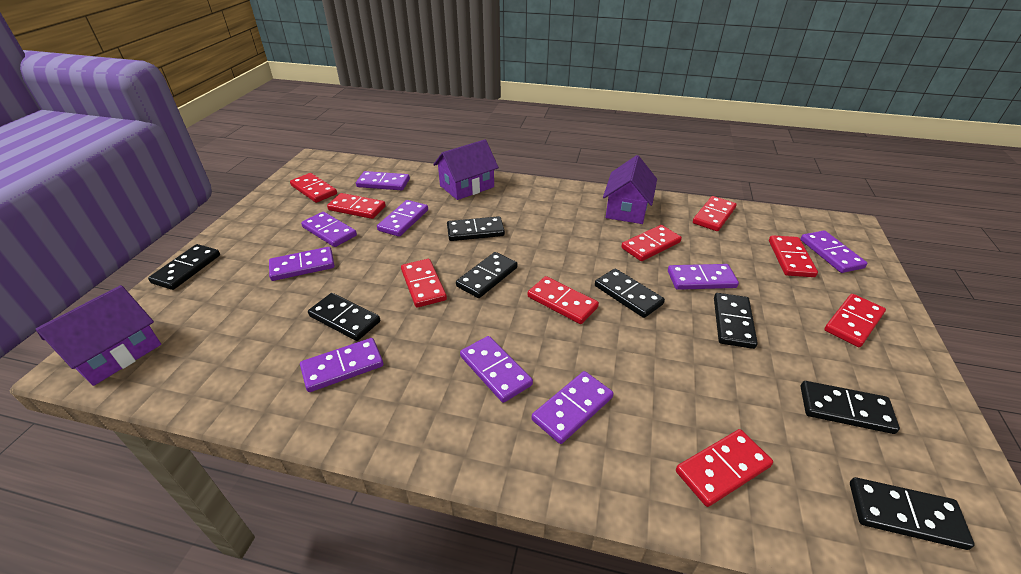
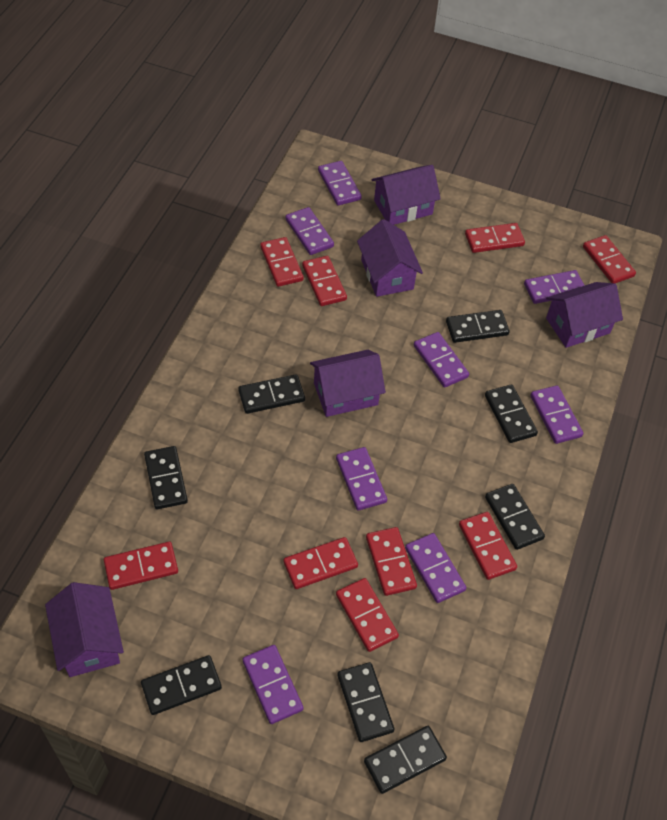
purple domino: [269,247,335,281] [300,338,383,392] [301,212,357,247] [356,171,410,190] [377,200,428,237] [460,336,533,403] [532,371,614,444] [668,264,739,290] [800,231,867,273] = 9 -> [243,645,303,724] [285,207,334,255] [318,161,362,206] [336,447,387,511] [405,533,466,603] [414,332,469,388] [524,270,585,304] [530,385,583,444] = 8
purple house: [36,285,161,386] [433,139,499,200] [603,155,657,224] = 3 -> [45,582,124,677] [310,350,386,417] [357,219,423,297] [371,165,441,225] [546,282,623,348] = 5

